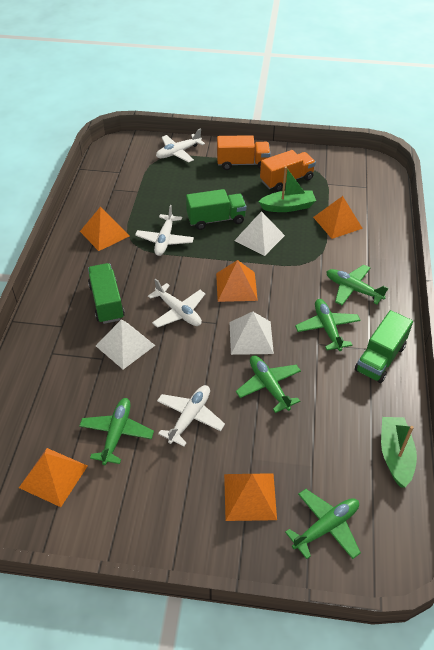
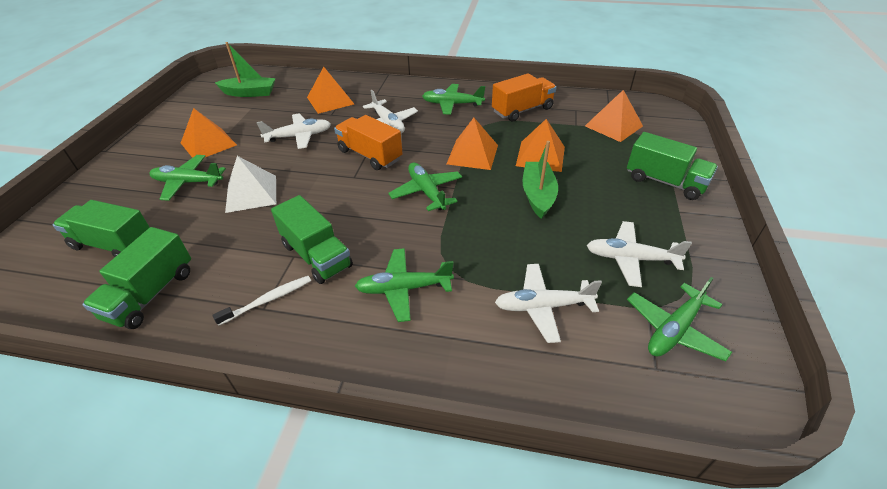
green truck: [88,263,125,324] [186,189,247,230] [355,310,413,383] = 3 -> [53,200,150,257] [82,227,191,329] [271,195,353,284] [627,132,718,200] = 4
white pyramid: [96,319,155,370] [230,311,274,355] [234,211,285,256] = 3 -> [225,156,276,213] = 1
white toothbrush: none = 0 -> [212,276,311,326] = 1

